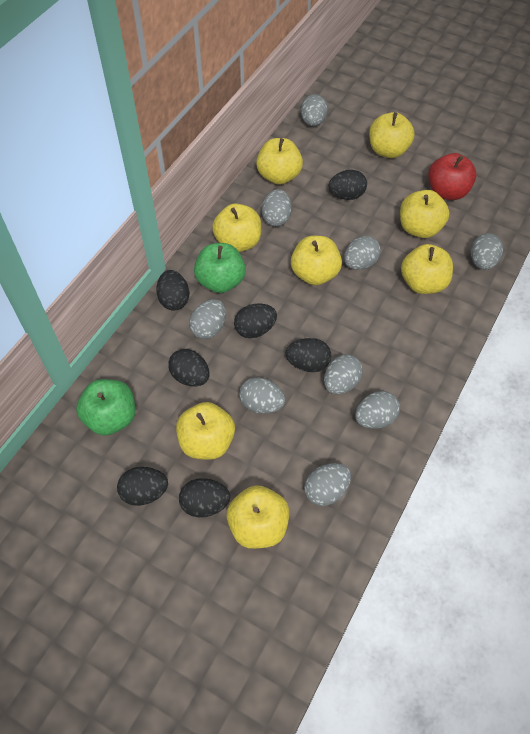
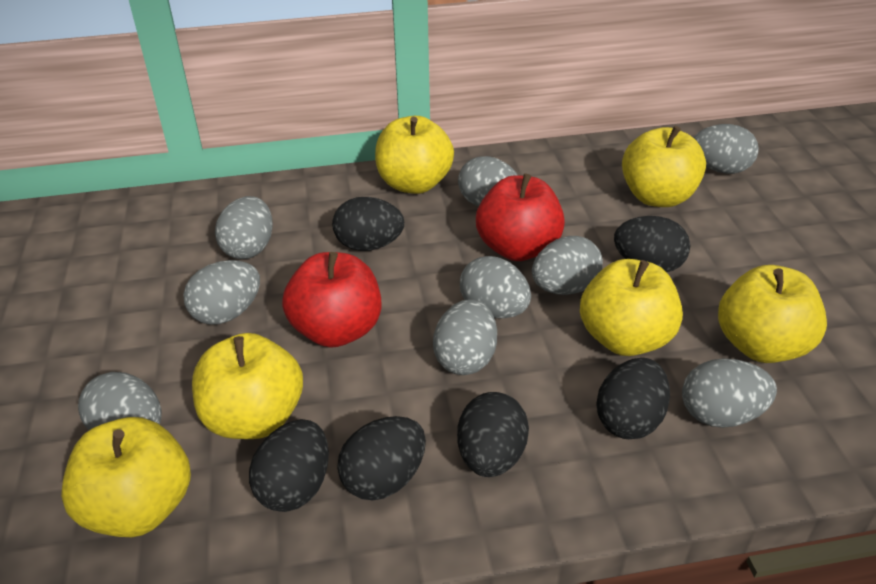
black egg: [117,467,168,506] [156,270,189,310] [168,349,210,386] [179,478,230,517] [234,304,277,338] [286,338,331,372] [328,170,367,200] = 7 -> [249,419,329,512] [332,197,404,251] [337,416,426,501] [457,392,529,477] [596,358,670,439] [614,216,690,272] = 6
green apple: [76,379,135,435] [194,243,246,293] = 2 -> none = 0
red apple: [428,153,476,200] = 1 -> [282,252,381,348] [476,173,565,261] = 2
yellow apple: [176,402,235,460] [212,203,261,252] [226,485,289,549] [256,138,303,185] [291,236,342,285] [369,112,415,158] [400,190,450,238] [401,244,453,294] = 8 -> [61,417,191,537] [192,333,303,439] [375,116,454,194] [580,259,683,356] [622,126,706,207] [718,265,827,363] = 6

